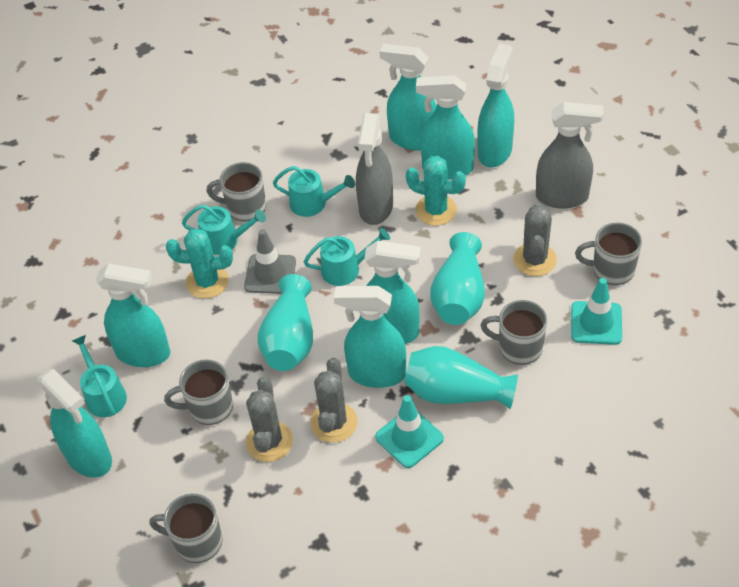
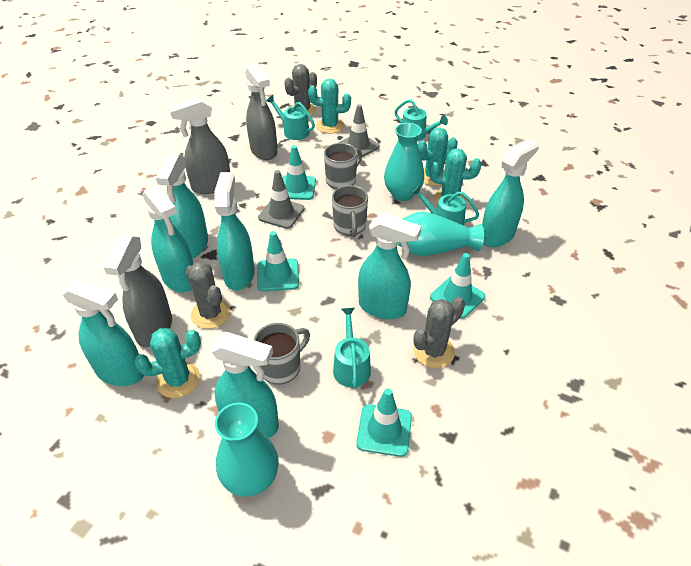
grey mug: [149,494,223,563] [164,359,233,425] [206,162,266,222] [480,300,547,365] [575,223,642,285] = 5 -> [254,323,310,385] [324,143,362,189] [332,185,368,237] = 3
grey spray bottle: [356,113,393,225] [536,102,604,209] = 2 -> [103,235,172,347] [169,97,230,194] [245,64,277,160] = 3
grey traffic cone: [244,229,296,294] = 1 -> [258,170,304,229] [338,104,380,157] = 2
turquoise cactus: [166,228,233,299] [406,156,466,226] = 2 -> [134,328,201,398] [308,79,351,134] [418,127,458,186] [429,148,481,204] = 4
turquoise traffic cone: [375,395,444,468] [571,278,622,345] = 2 -> [257,231,299,292] [282,145,316,200] [356,388,412,457] [430,253,485,318] = 4

